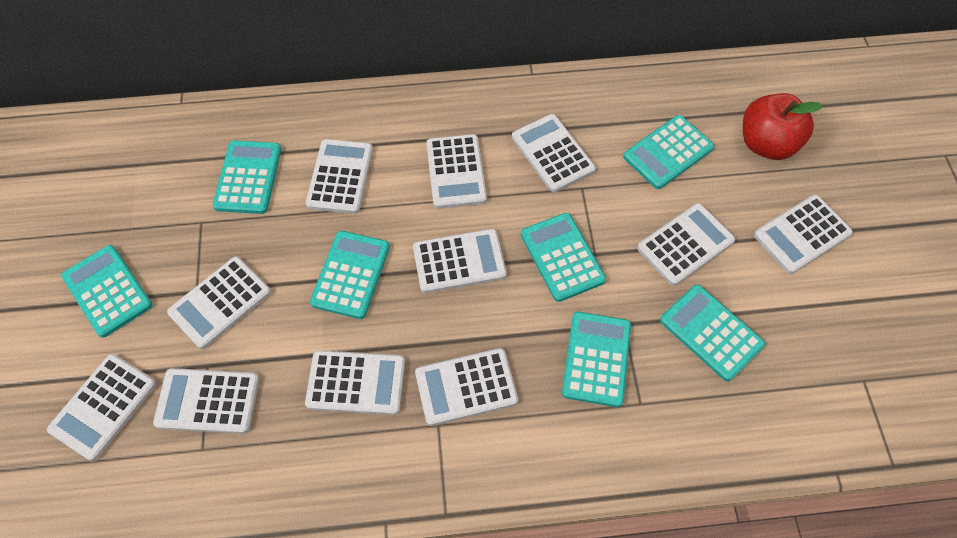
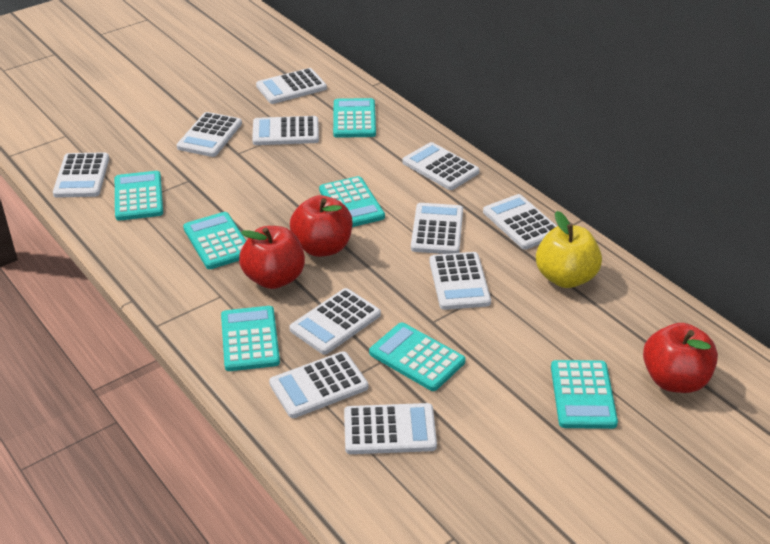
red apple: [743,93,822,160] = 1 -> [239,226,305,289] [290,195,352,257] [643,323,718,393] = 3
yellow apple: none = 0 -> [536,211,602,288] = 1

